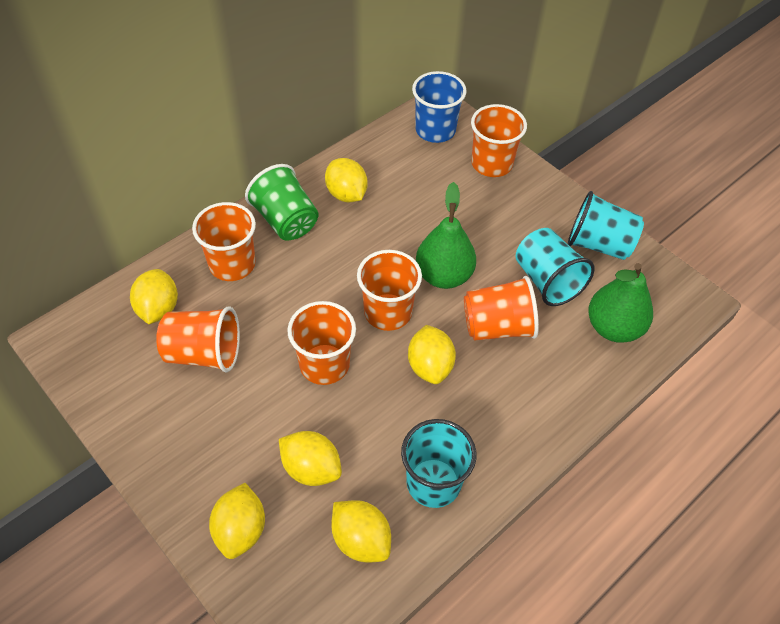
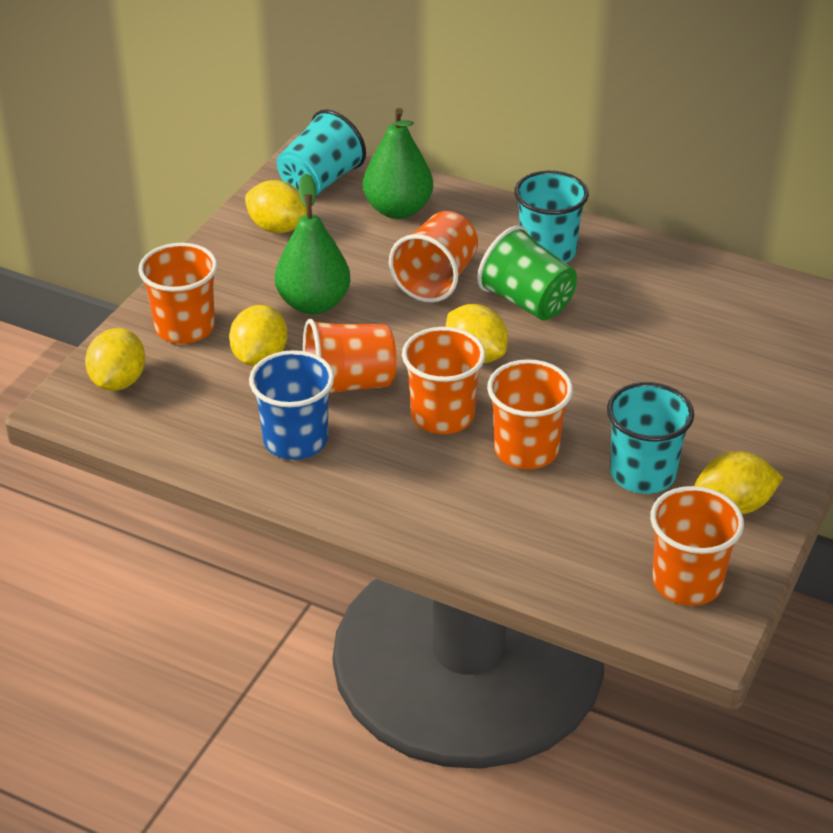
yellow lemon: [130,269,178,324] [209,483,265,559] [279,431,342,486] [325,158,368,202] [331,500,391,562] [408,325,456,384] = 6 -> [85,328,145,391] [229,305,288,366] [245,180,307,233] [446,304,508,363] [695,451,783,514] = 5

